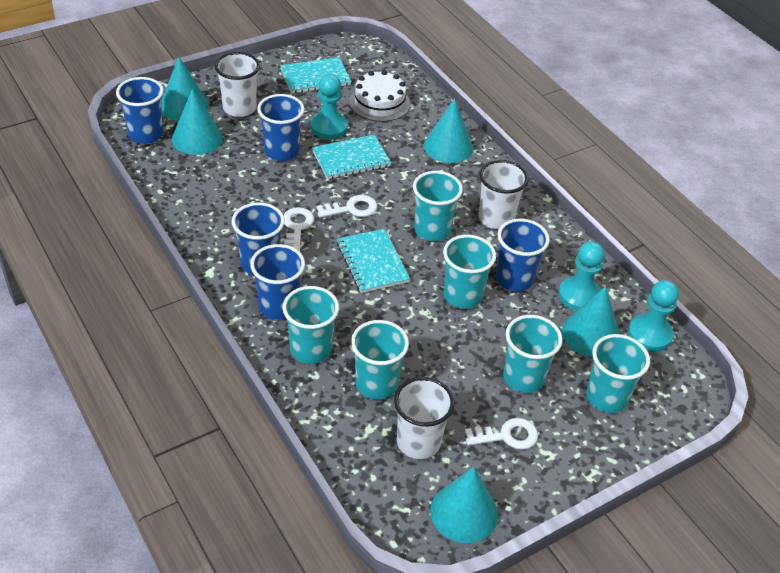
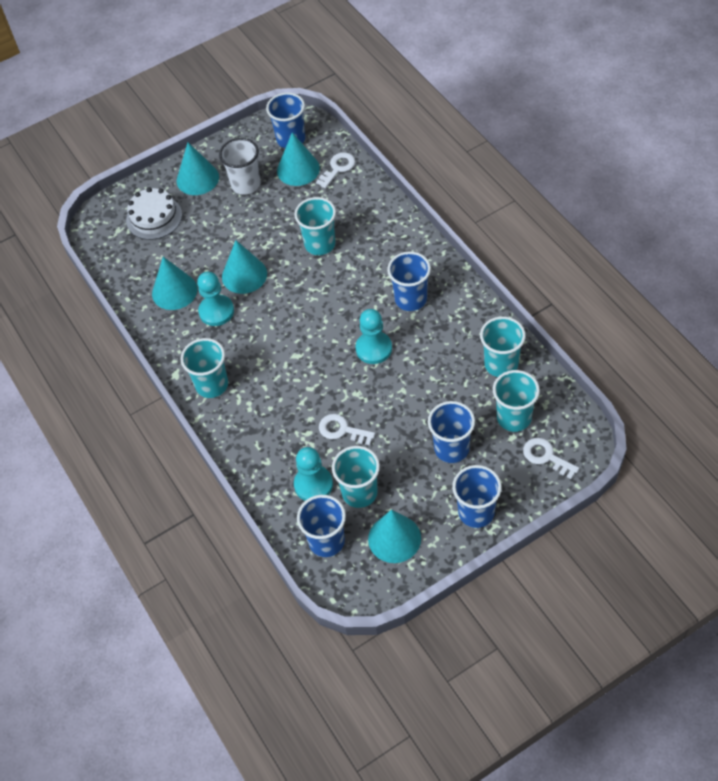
turquoise cup: [283,286,339,364] [351,320,409,399] [413,171,463,241] [443,235,496,309] [503,315,563,393] [586,334,650,413] = 6 -> [181,338,228,398] [294,197,336,255] [332,446,380,508] [480,316,526,377] [493,370,540,432] = 5
turquoise notebook: [280,57,351,93] [312,134,391,179] [337,229,410,293] = 3 -> none = 0
white cup: [215,52,260,117] [394,377,455,459] [478,160,529,229] = 3 -> [219,138,260,195] = 1

